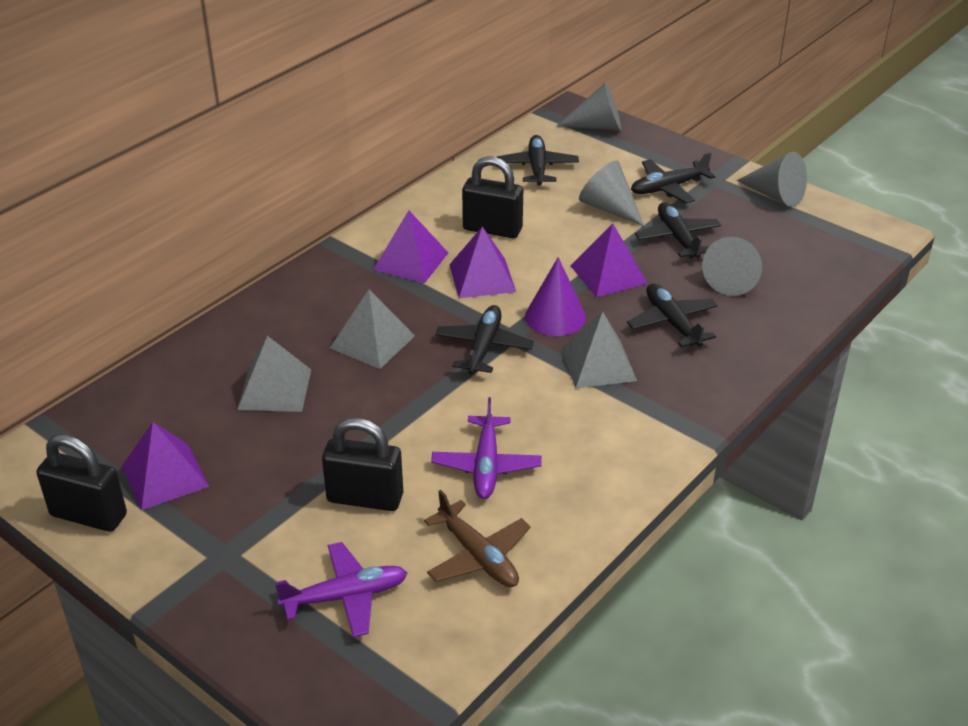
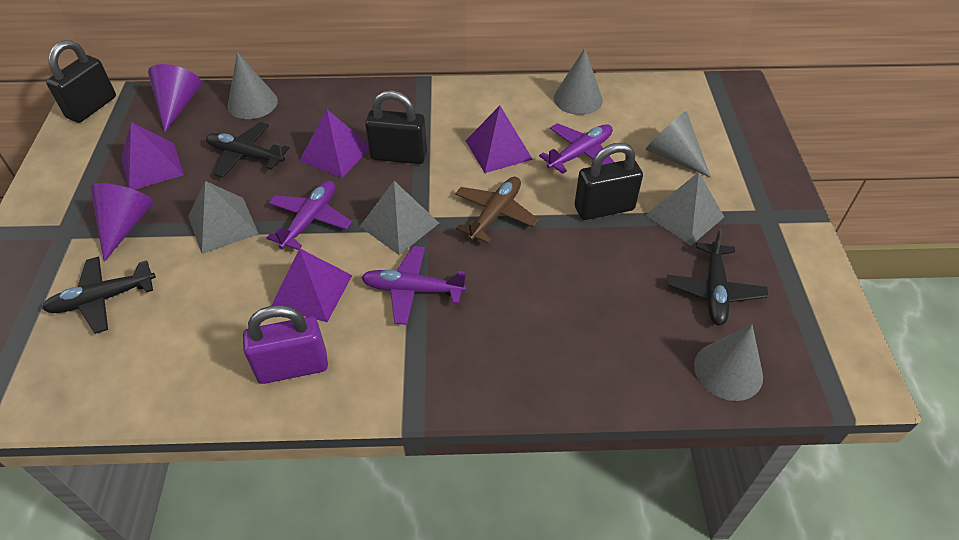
black plane: [435,305,534,374] [497,135,579,186] [627,284,718,347] [631,152,715,203] [635,202,721,258] = 5 -> [42,256,156,334] [206,122,289,178] [667,229,768,326] = 3
purple cone: [525,257,586,336] = 1 -> [90,183,154,262] [148,64,202,132] = 2
purple padlock: none = 0 -> [243,305,328,384] = 1
purple plane: [275,542,407,637] [431,397,542,499] = 2 -> [267,180,352,250] [361,246,466,325] [539,123,614,174] = 3

